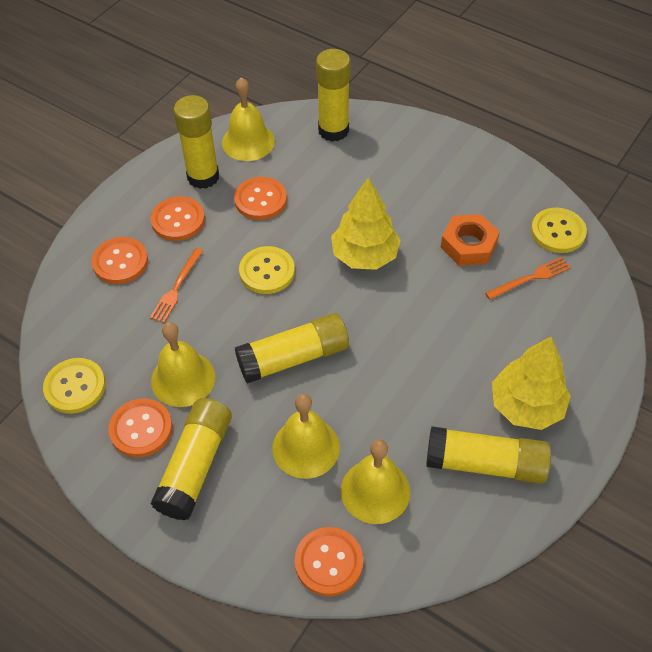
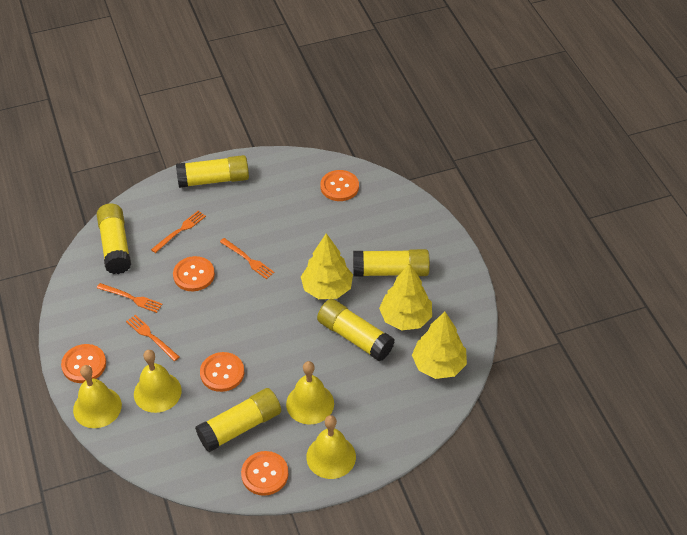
orange fork: [150,248,203,323] [485,257,571,300] = 2 -> [97,283,163,313] [126,315,179,361] [151,211,206,253] [220,238,275,279] = 4
orange nut: [441,214,500,266] = 1 -> none = 0
yellow button: [43,358,106,414] [239,246,295,294] [531,208,587,253] = 3 -> none = 0
yellow tree: [331,177,401,270] [492,337,571,430] = 2 -> [301,233,353,299] [379,263,432,330] [412,312,467,379] = 3

